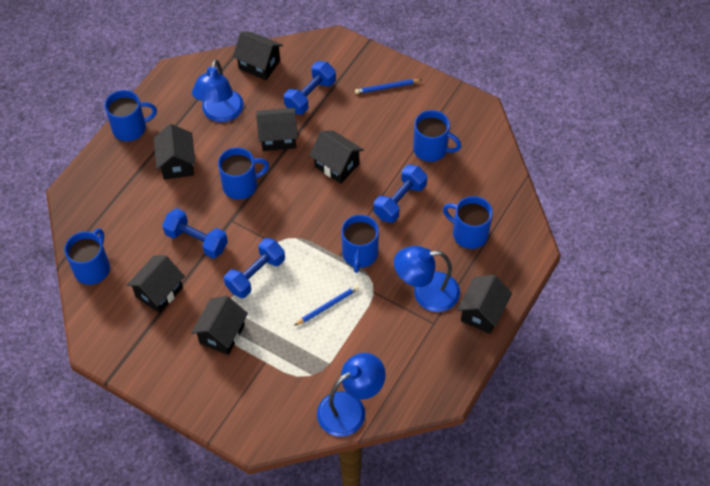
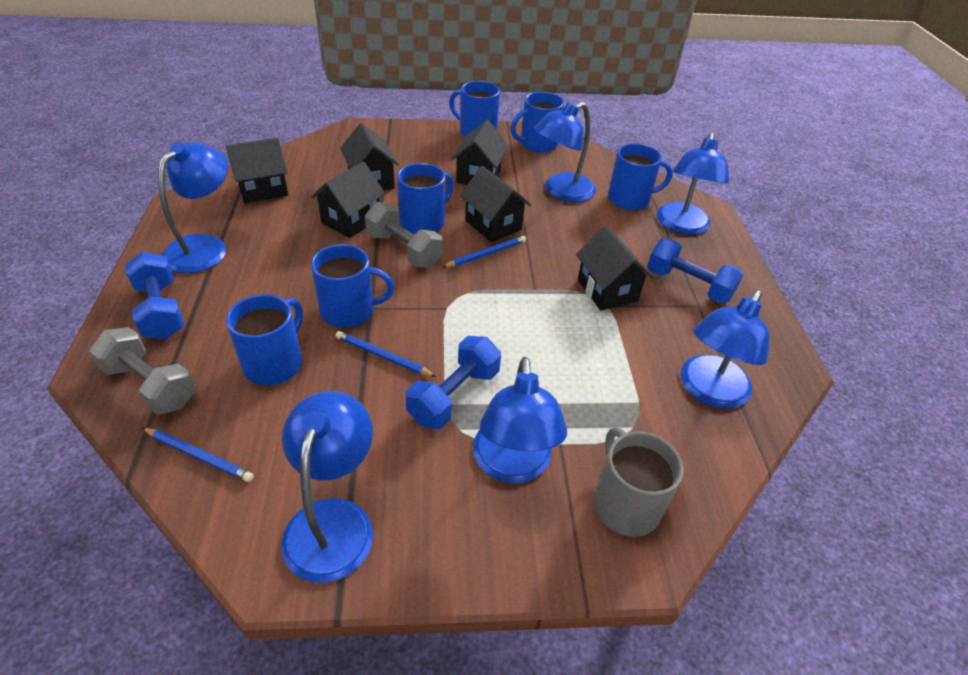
black house: [127,255,185,313] [154,124,195,180] [191,296,248,355] [233,32,283,80] [256,108,298,151] [309,130,364,184] [457,275,512,334] = 7 -> [226,138,288,203] [311,162,385,238] [340,123,399,190] [451,120,508,185] [460,166,531,242] [576,226,653,311] = 6
blue dumbbell: [162,208,228,259] [224,238,285,298] [284,61,336,114] [374,165,427,223] = 4 -> [125,252,184,339] [406,336,501,429] [647,238,744,304] = 3
blue lamp: [192,59,244,122] [317,353,386,437] [394,246,460,312] = 3 -> [158,142,228,273] [281,391,373,583] [473,357,567,484] [534,102,596,202] [657,133,729,235] [681,290,770,409] = 6
blue pencil: [294,285,359,326] [355,79,421,94] = 2 -> [142,428,254,482] [336,331,437,377] [443,236,526,267] = 3
grey dumbbell: none = 0 -> [89,327,196,415] [365,202,443,267] = 2
grey mug: none = 0 -> [594,427,683,537] = 1

